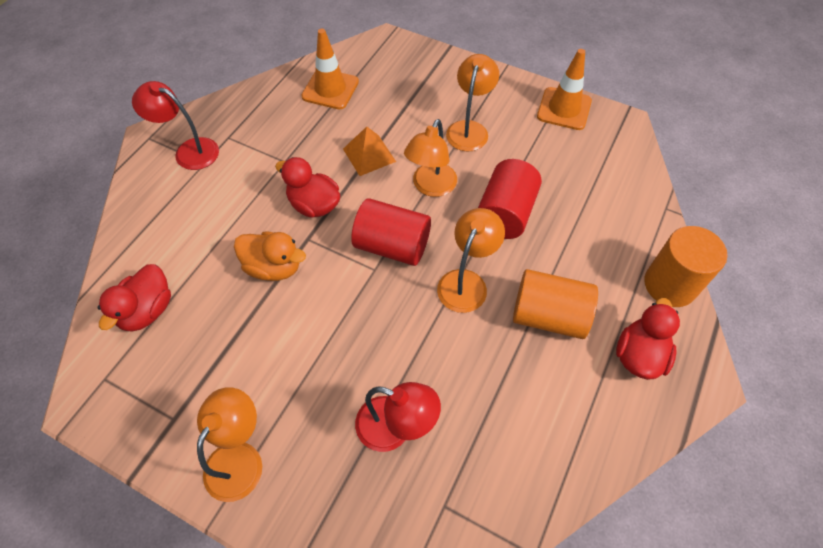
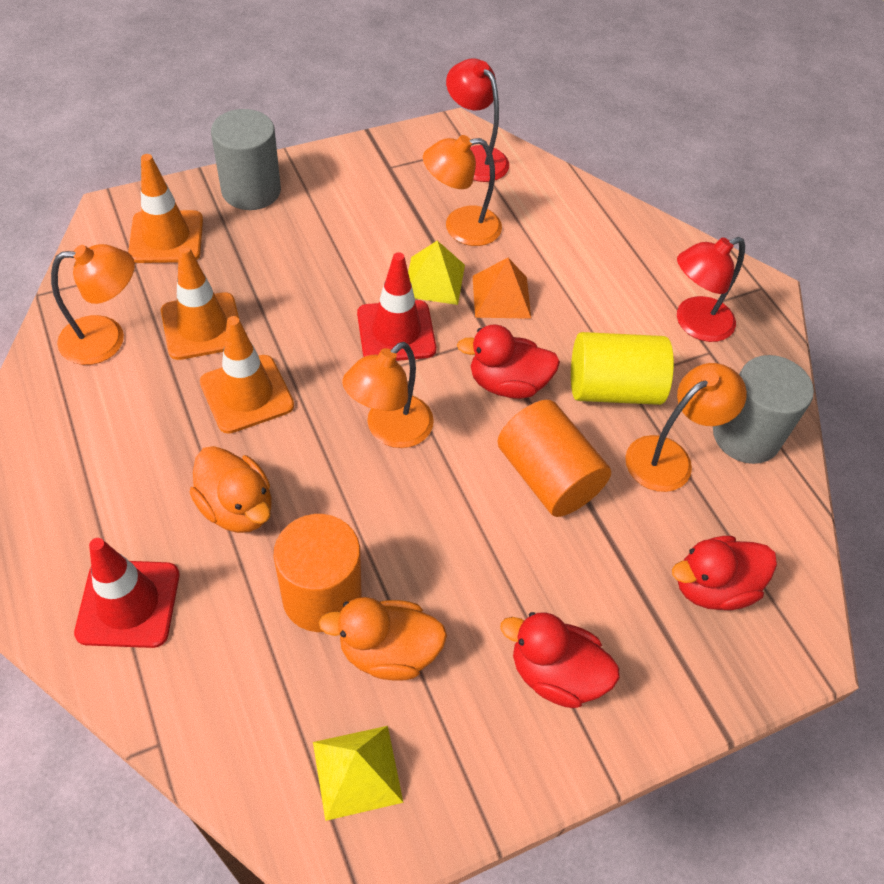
grey cylinder: none = 0 -> [211,109,281,210] [713,355,814,464] = 2
orange duck: [234,231,306,281] = 1 -> [190,446,272,533] [319,597,447,681] = 2
orange traffic cone: [301,29,359,109] [537,49,592,130] = 2 -> [128,154,203,263] [161,245,239,360] [200,316,294,434] = 3
red cylinder: [351,198,431,266] [478,159,542,239] = 2 -> none = 0
red traffic cone: none = 0 -> [74,538,179,648] [357,252,436,361] = 2
yellow cylinder: none = 0 -> [571,332,674,405] = 1
yellow pyramid: none = 0 -> [313,726,403,821] [408,240,465,305] = 2

